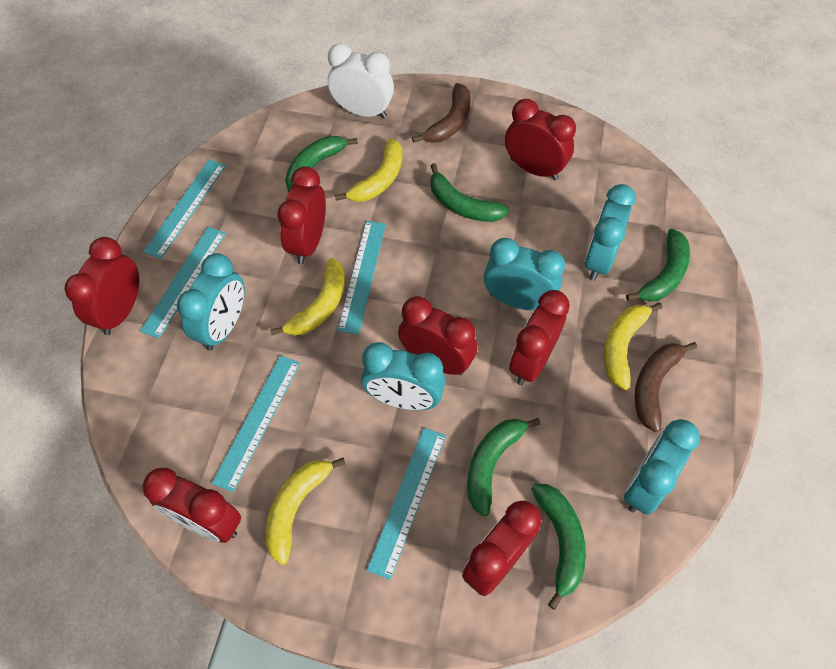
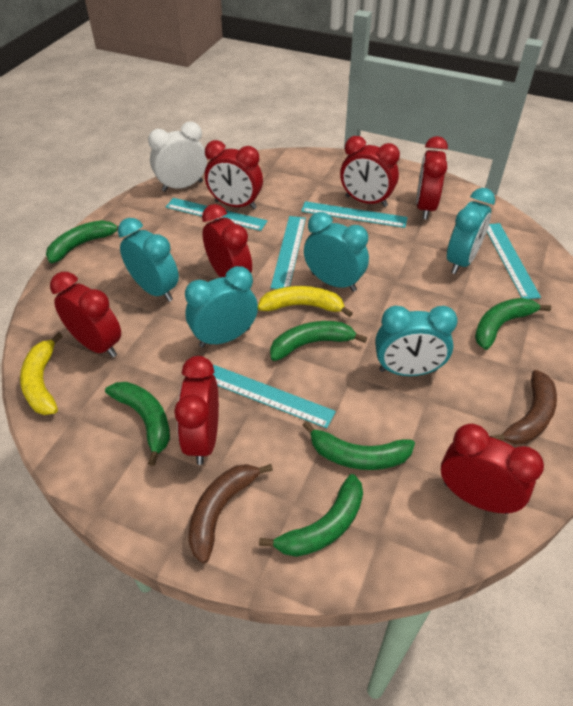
green banana: [285,136,358,193] [430,163,510,222] [467,418,540,516] [531,484,586,610] [626,229,690,302] = 5 -> [46,220,118,263] [105,382,170,466] [259,474,363,557] [270,321,367,361] [302,421,415,470] [475,298,551,350] = 6
yellow banana: [266,457,346,565] [270,258,345,336] [335,138,402,202] [604,303,663,390] = 4 -> [20,332,63,415] [258,286,353,317] = 2

